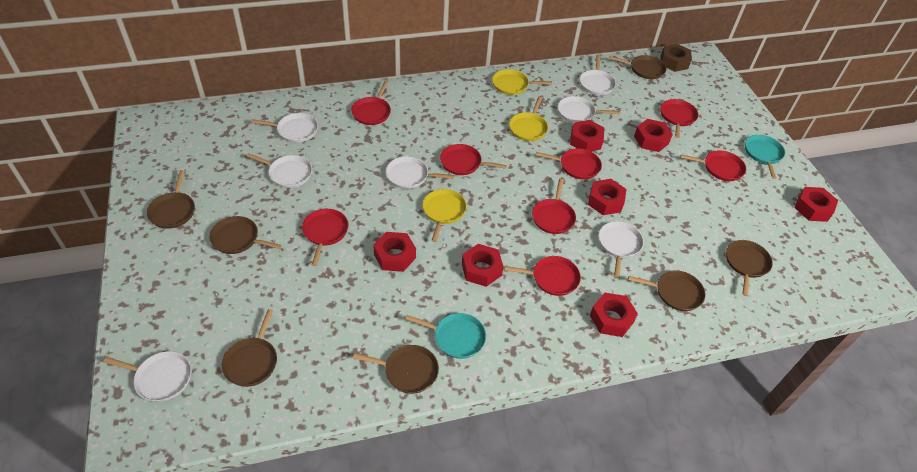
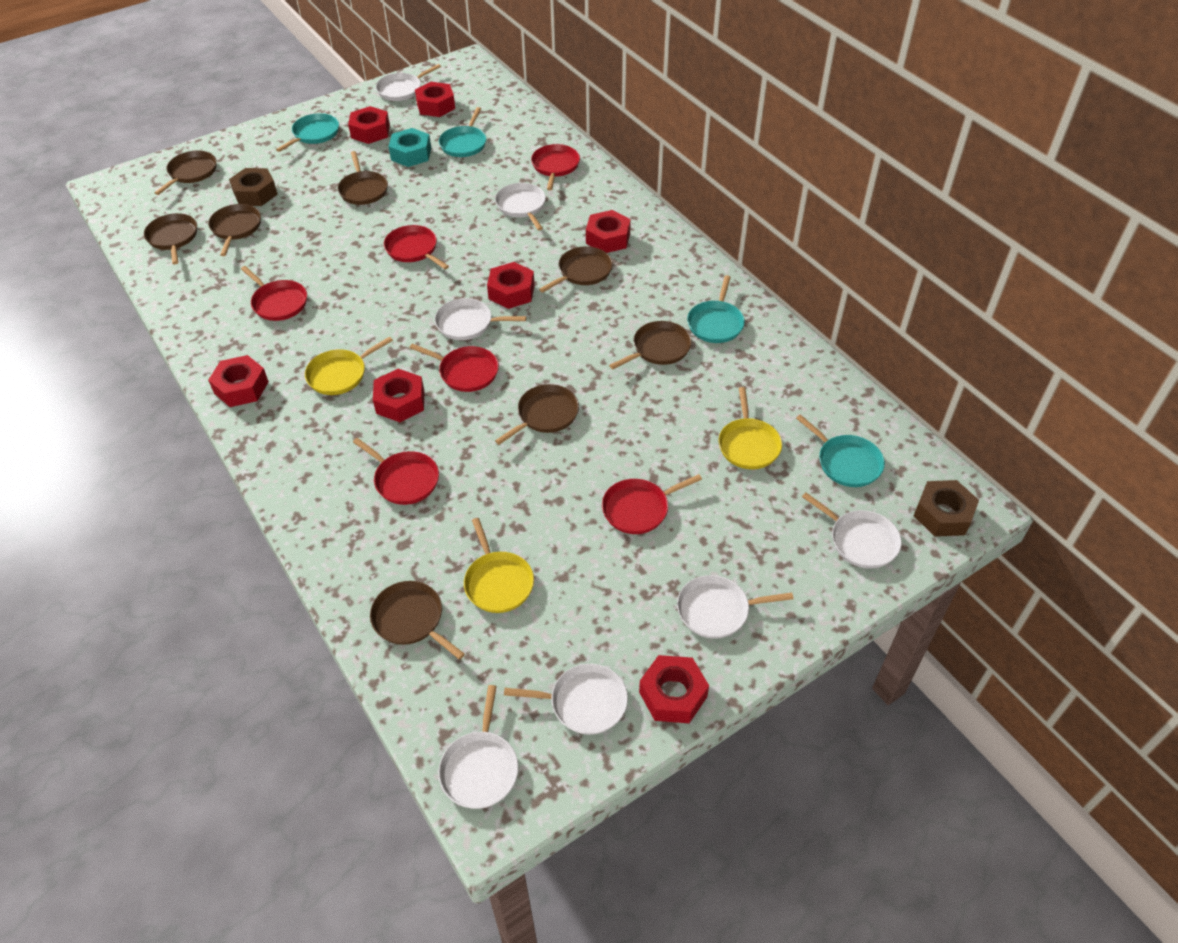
brown nut: [660,44,692,72] = 1 -> [229,168,278,206] [914,480,979,537] = 2
brown pan: [147,170,195,229] [209,216,282,254] [222,309,277,387] [353,345,439,394] [609,55,666,79] [628,271,705,311] [726,240,773,296] = 7 -> [144,213,197,264] [155,150,217,195] [208,204,261,256] [338,151,388,205] [370,581,465,660] [495,384,579,445] [539,246,613,293] [609,321,692,369] = 8
red pan: [302,209,349,266] [351,81,391,125] [440,144,507,175] [504,256,581,296] [532,178,576,234] [536,148,602,180] [661,99,698,138] [680,150,746,181] = 8 -> [241,266,307,321] [353,438,439,505] [384,225,449,269] [409,343,499,392] [531,144,580,190] [602,474,702,534] = 6
turquoise nut: none = 0 -> [389,128,431,167] = 1
turquoise pan: [406,313,486,359] [745,135,785,179] = 2 -> [276,113,339,152] [439,107,486,157] [687,275,745,343] [796,415,885,487] = 4

